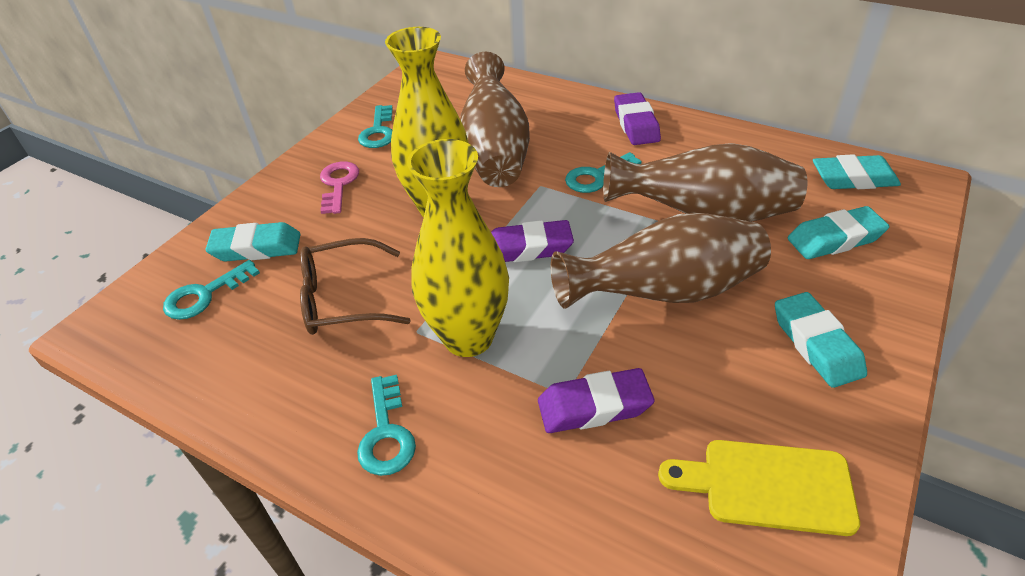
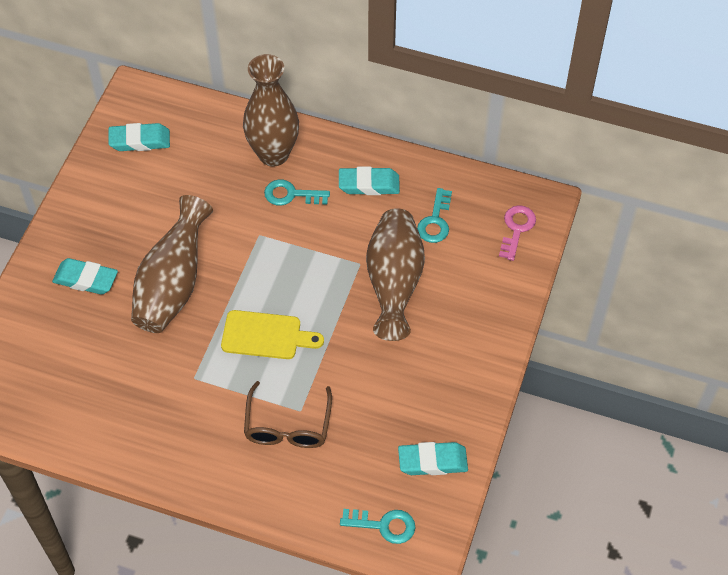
purple eraser: [491,220,574,262] [538,368,655,433] [614,92,661,145] = 3 -> none = 0
turquoise key: [163,260,260,320] [357,375,416,476] [358,105,393,148] [565,152,642,193] = 4 -> [264,179,330,206] [340,509,415,544] [417,188,452,243] = 3
yellow vase: [385,27,469,217] [407,139,509,357] = 2 -> none = 0

